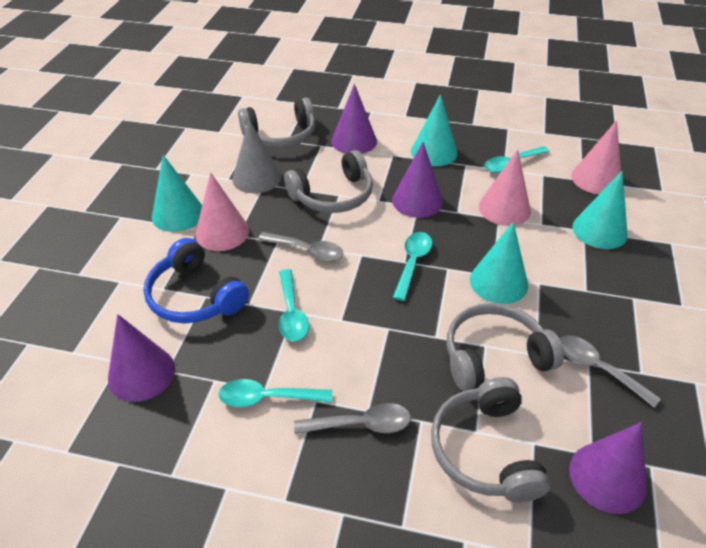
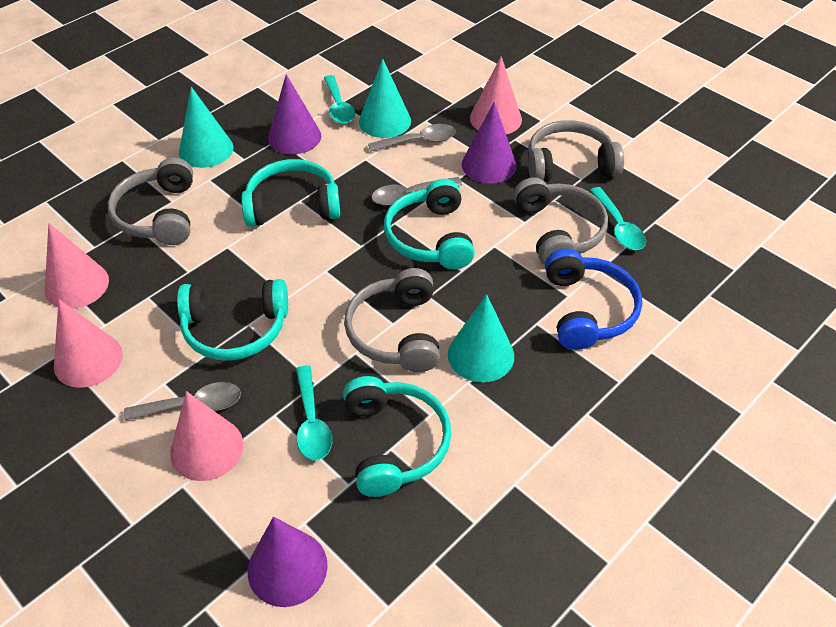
grey cone: [232,120,281,193] = 1 -> none = 0
pink cone: [195,172,249,251] [479,149,531,226] [571,120,621,194] = 3 -> [45,223,109,309] [54,299,123,388] [170,391,243,481] [470,56,522,135] = 4
purple cone: [108,314,175,402] [332,84,377,154] [392,142,443,218] [569,422,647,514] = 4 -> [248,517,328,607] [268,74,321,154] [462,102,517,184] = 3
turquoise cone: [152,155,202,232] [411,94,458,166] [470,222,528,304] [572,171,628,249] = 4 -> [179,87,234,168] [359,59,411,138] [448,294,514,382] = 3
turquoise headphones: none = 0 -> [177,279,288,361] [241,159,340,227] [343,376,451,497] [384,179,475,269] = 4
turquoise spoon: [219,379,332,408] [279,269,309,341] [393,232,433,301] [484,146,550,173] = 4 -> [296,365,332,460] [324,75,355,124] [590,187,646,250] = 3

